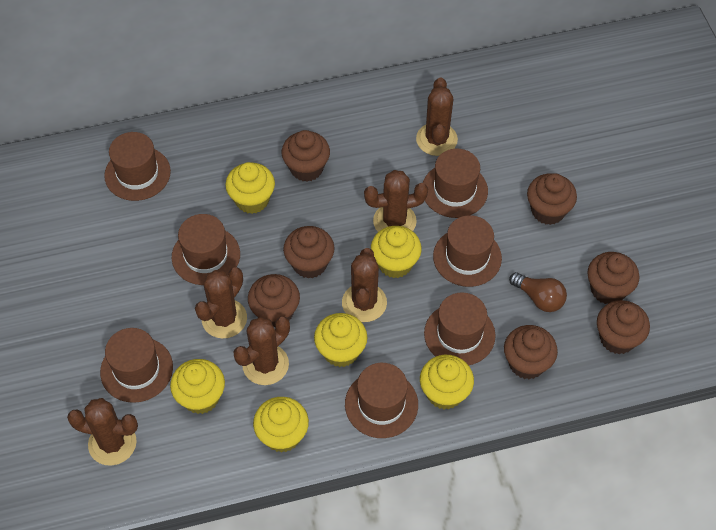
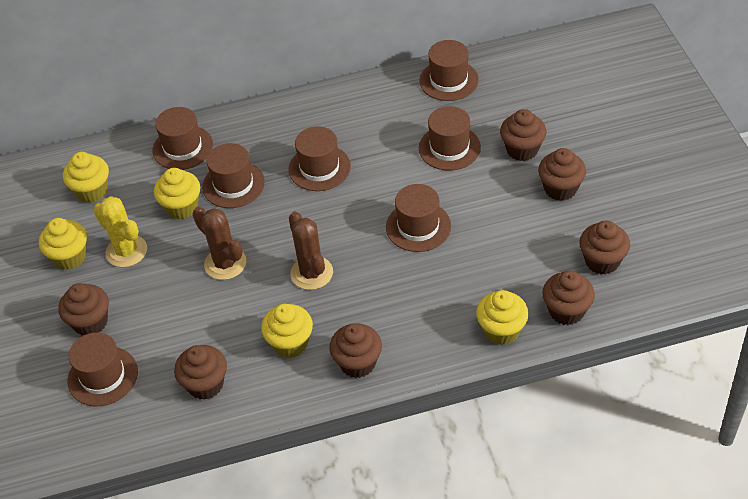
brown cactus: [67,398,138,466] [195,268,247,339] [233,316,290,385] [342,248,387,322] [364,170,428,232] [416,78,458,156] = 6 -> [193,207,247,280] [289,212,333,290] = 2
brown light bulb: [509,272,567,312] = 1 -> none = 0
yellow cactus: none = 0 -> [93,196,147,267] = 1
yellow cupcake: [170,359,225,414] [225,162,275,214] [253,397,309,453] [314,313,367,367] [371,226,422,278] [420,355,474,410] = 6 -> [39,218,87,270] [63,152,109,203] [154,168,200,220] [261,304,313,358] [476,290,529,345] = 5

